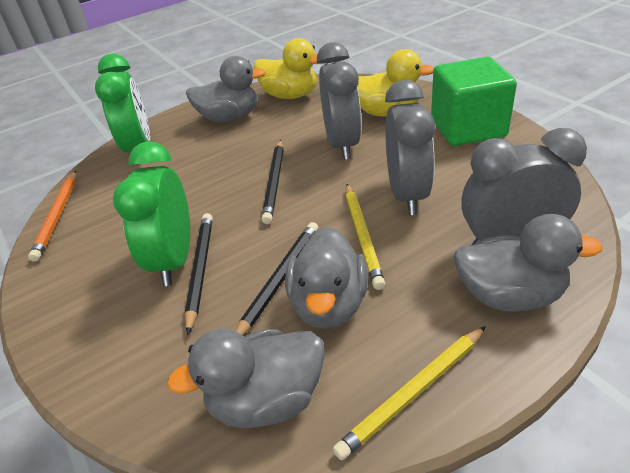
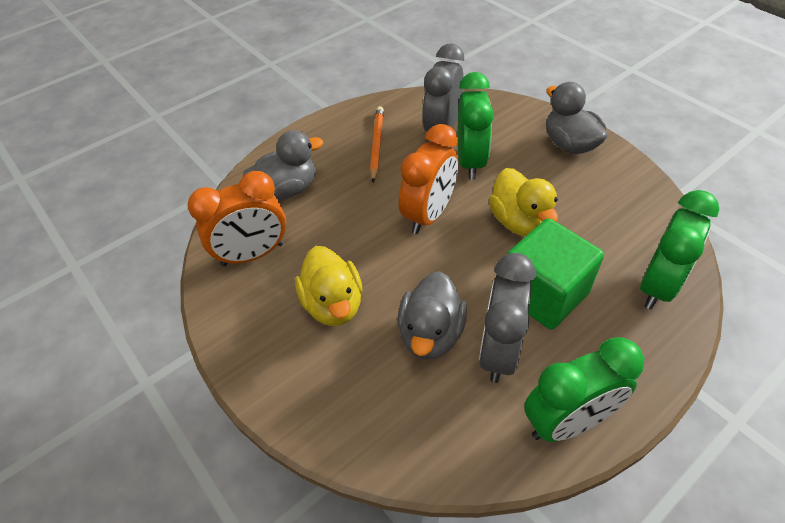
black pencil: [185,213,213,335] [236,222,318,335] [261,140,284,224] = 3 -> none = 0
green clock: [95,54,150,153] [113,141,190,286] = 2 -> [458,72,494,180] [524,337,645,442] [640,190,719,309] = 3
grey clock: [317,42,362,160] [385,80,435,215] [461,128,587,245] = 3 -> [422,43,464,132] [479,253,536,383] = 2
grey duck: [167,329,325,428] [186,56,266,122] [285,226,368,329] [453,214,603,311] = 4 -> [243,130,323,200] [397,271,467,359] [546,82,607,154] = 3
orange clock: none = 0 -> [187,171,286,266] [399,124,458,234] = 2
yellow pencil: [333,326,486,460] [346,184,385,290] = 2 -> none = 0

